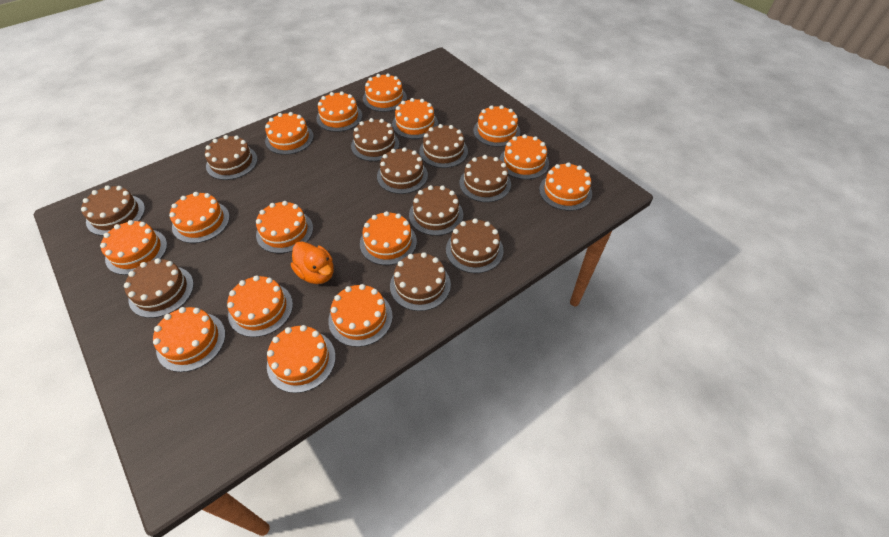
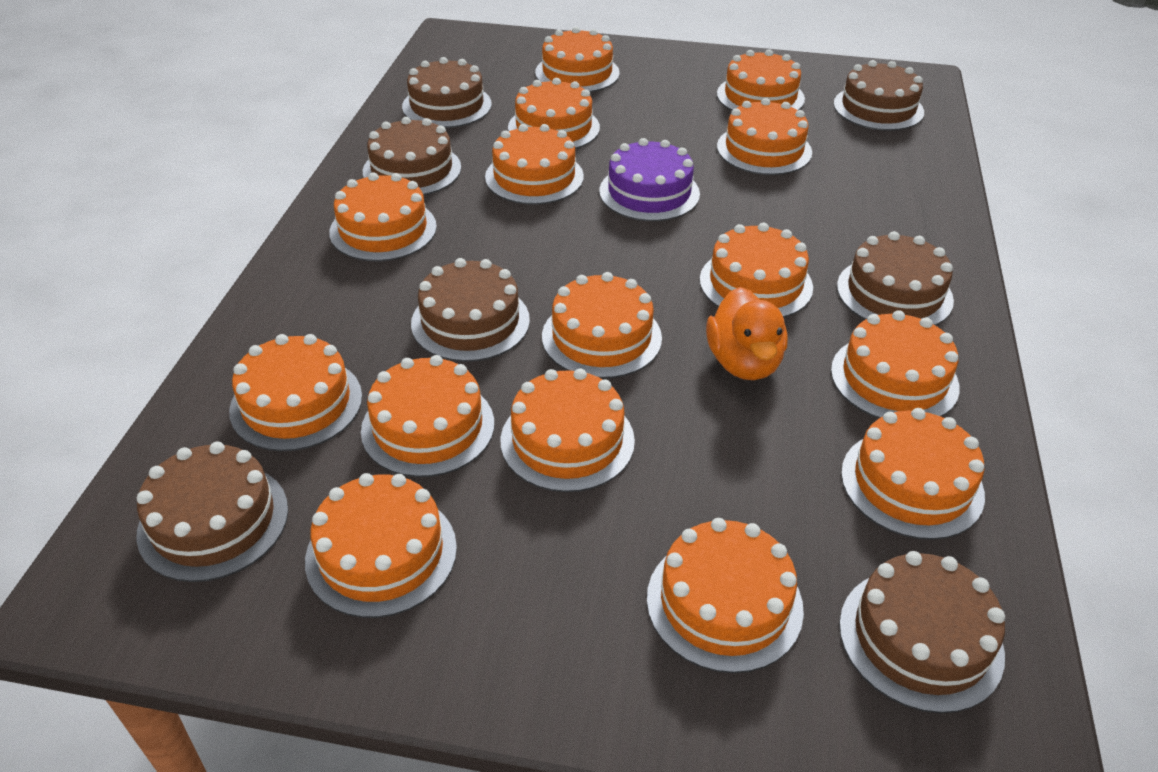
brown cake: [81,185,145,236] [124,258,194,318] [205,135,258,180] [351,118,399,161] [377,147,428,194] [390,252,451,311] [409,185,463,236] [419,124,468,168] [446,218,504,273] [460,155,511,202] = 10 -> [136,442,288,582] [363,117,461,195] [402,57,492,128] [411,258,530,362] [834,60,924,131] [837,231,954,326] [839,551,1005,713] = 7
purple cake: none = 0 -> [599,138,700,221] = 1

